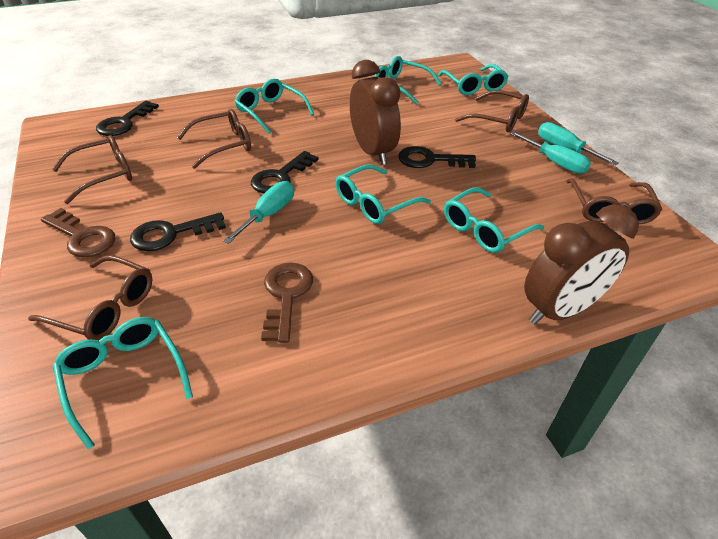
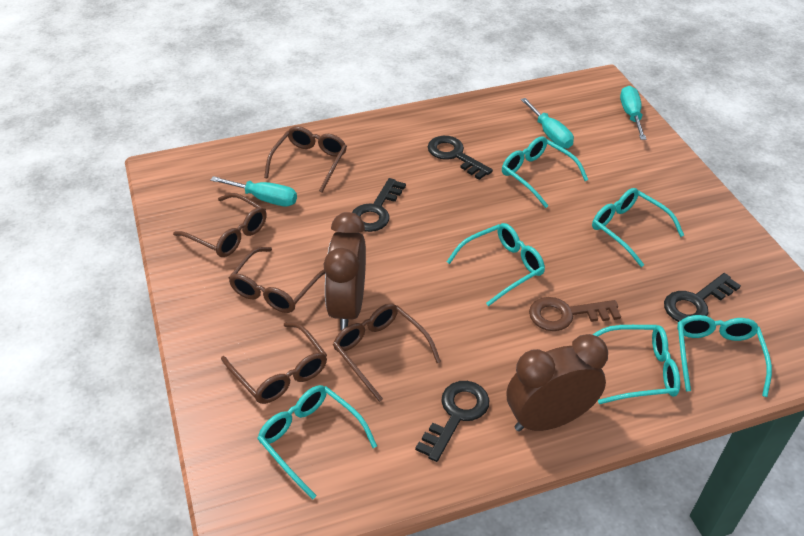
brown key: [41,208,115,257] [261,263,313,343] = 2 -> [529,297,621,331] = 1

